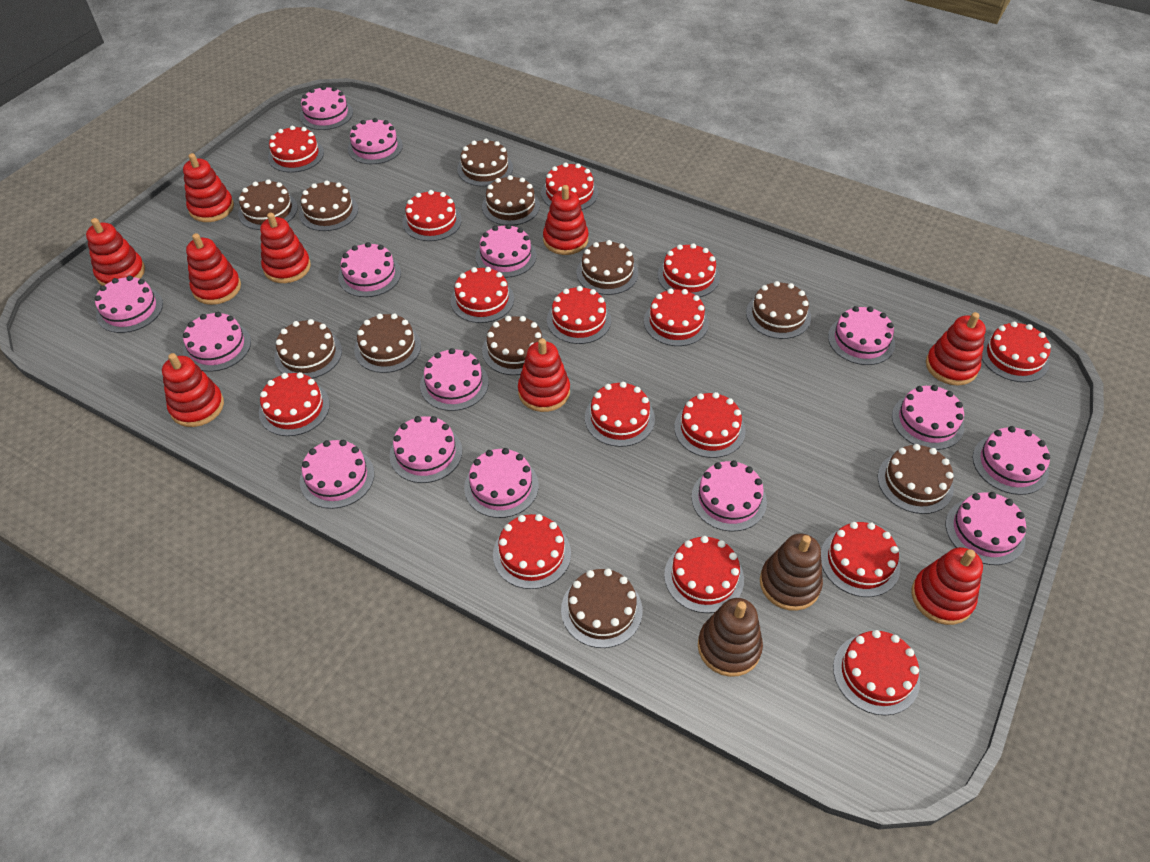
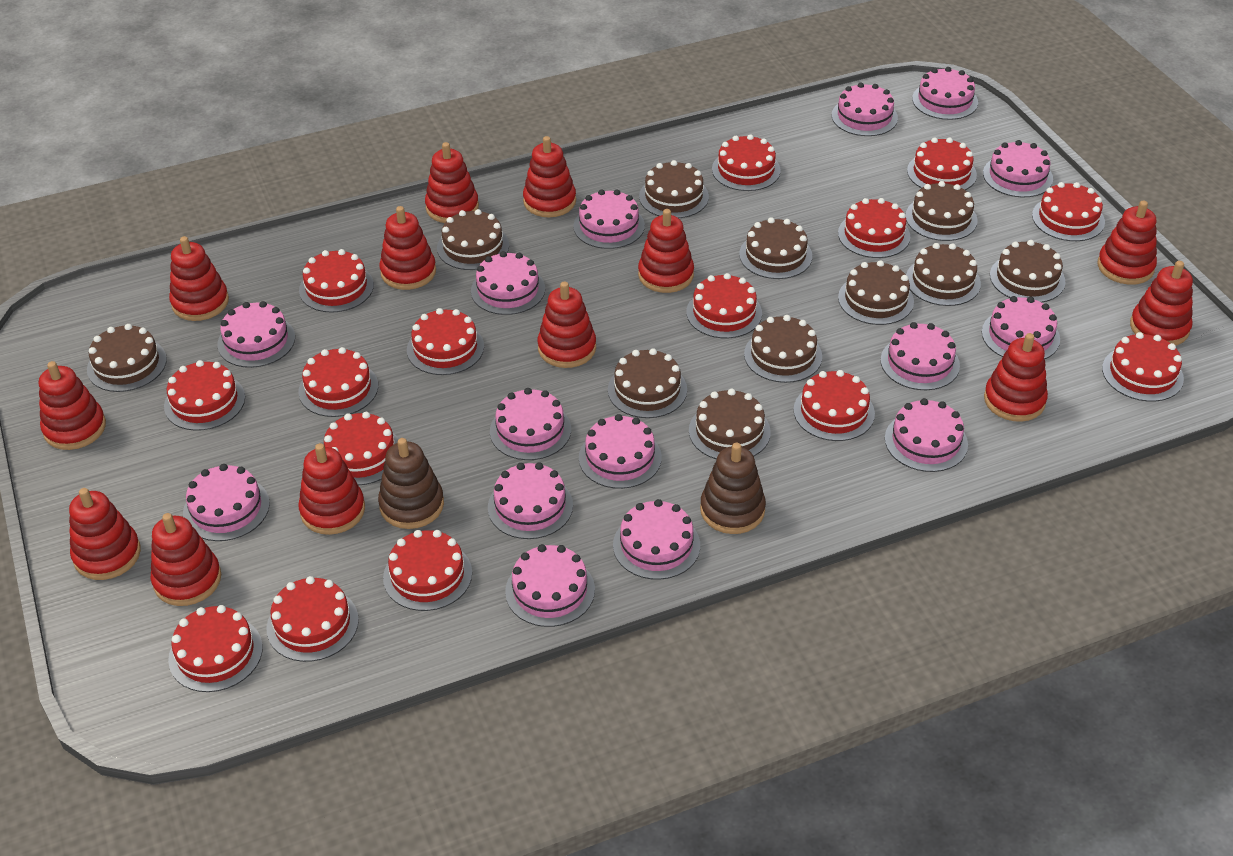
red stacking toy: [86,218,145,286] [162,353,224,427] [183,153,234,222] [186,233,241,305] [260,213,311,283] [518,338,570,412] [543,185,589,255] [911,547,983,625] [926,312,986,385] = 9 -> [39,361,106,450] [69,488,141,580] [150,513,221,606] [169,236,229,321] [298,443,365,535] [379,206,436,290] [425,142,479,223] [523,136,576,217] [538,281,596,368] [638,209,694,293] [984,333,1048,422] [1097,201,1157,285] [1130,261,1193,345] = 13

